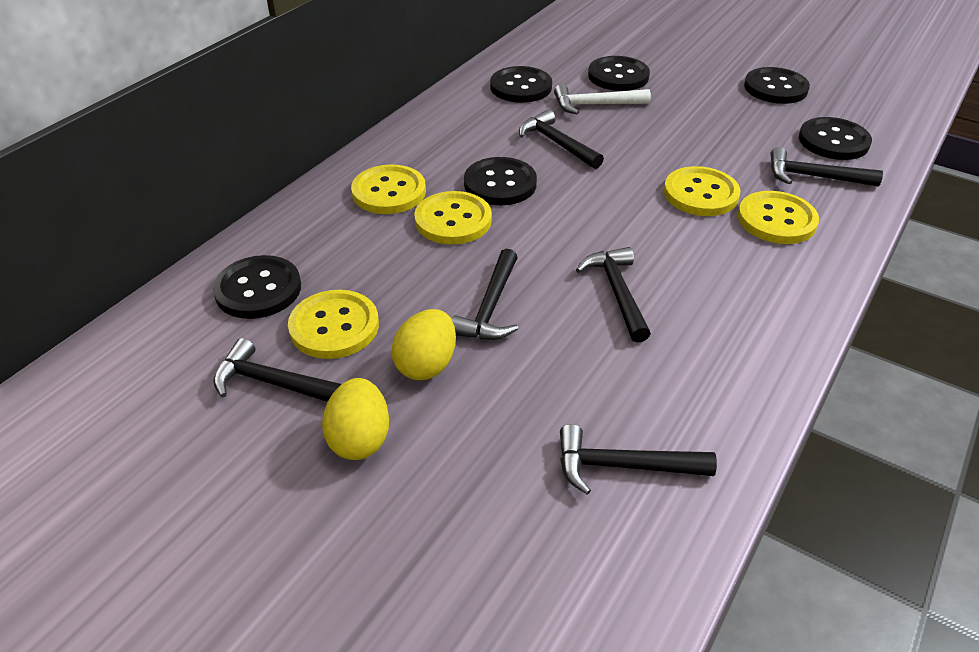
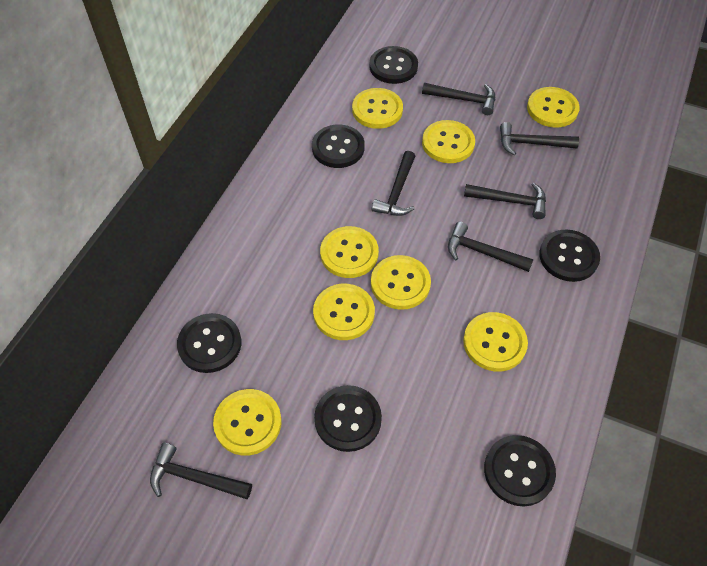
white hammer: [554,84,651,114] = 1 -> none = 0
yellow button: [288,290,379,359] [351,164,426,214] [414,191,492,245] [664,166,740,216] [738,191,819,244] = 5 -> [213,389,282,456] [313,284,375,340] [320,226,379,278] [352,88,403,129] [371,255,431,310] [422,120,475,163] [463,312,528,372] [527,87,580,128] = 8
yellow egg: [322,378,389,460] [392,309,456,380] = 2 -> none = 0

